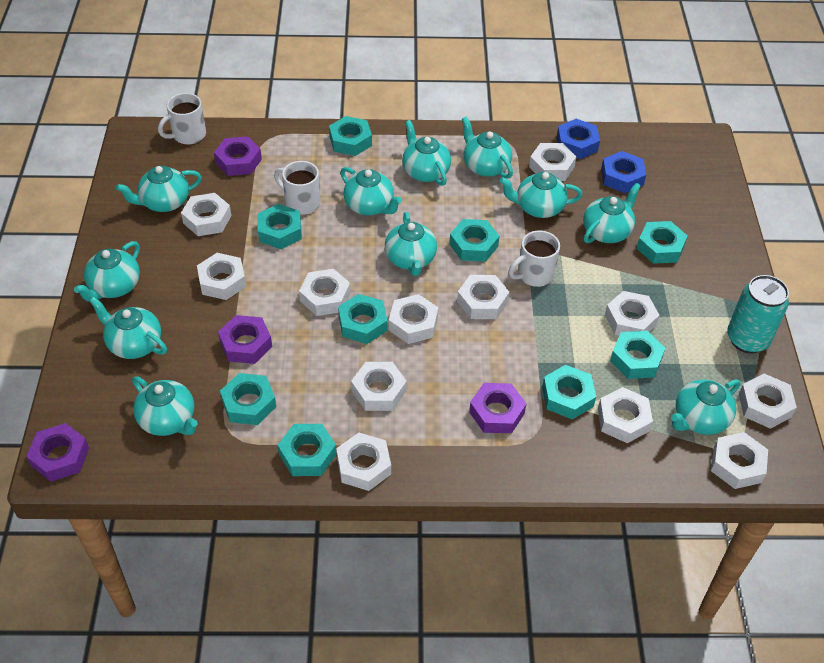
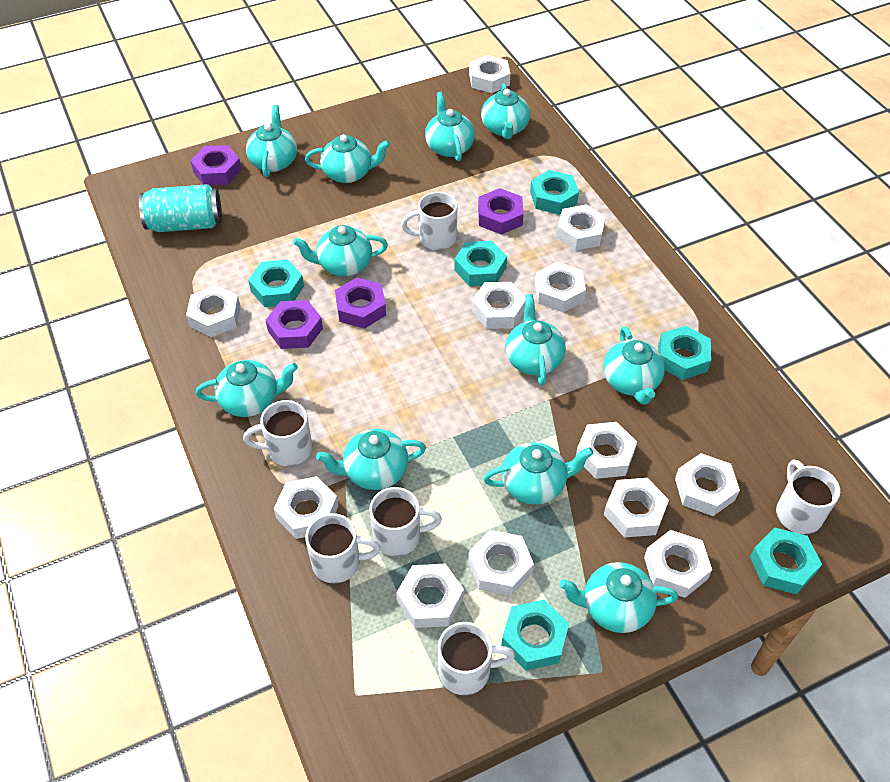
blue nut: [557,119,600,159] [601,151,646,193] = 2 -> none = 0
turquoise nut: [220,373,276,425] [258,204,302,249] [278,424,336,476] [329,116,372,156] [338,294,388,344] [449,219,499,262] [542,365,596,420] [610,331,665,379] [636,221,687,264] = 9 -> [248,260,304,307] [454,241,507,286] [501,600,569,670] [530,170,579,215] [658,326,711,380] [750,527,822,595] = 6
white mug: [158,93,206,144] [274,161,321,215] [508,230,560,287] = 3 -> [243,400,312,466] [305,513,381,583] [369,487,442,556] [401,192,458,250] [438,622,515,695] [776,460,840,534] = 6

